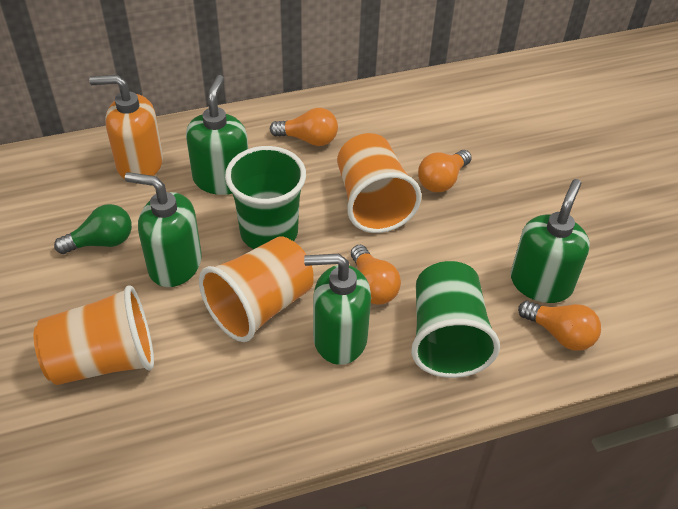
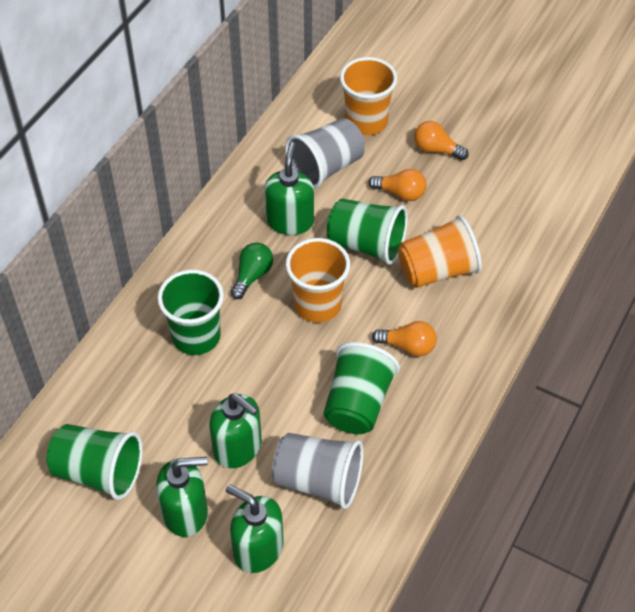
green cup: [225,146,306,249] [411,261,500,378] = 2 -> [47,424,143,500] [157,270,224,355] [324,342,400,434] [327,198,408,265] = 4
grey cup: none = 0 -> [272,433,364,509] [285,118,365,189] = 2
orange light bulb: [270,108,338,146] [351,245,401,304] [418,150,472,192] [518,301,601,351] = 4 -> [368,169,427,201] [372,321,437,356] [414,121,469,160] = 3
orange soap dispenser: [89,75,163,179] = 1 -> none = 0

